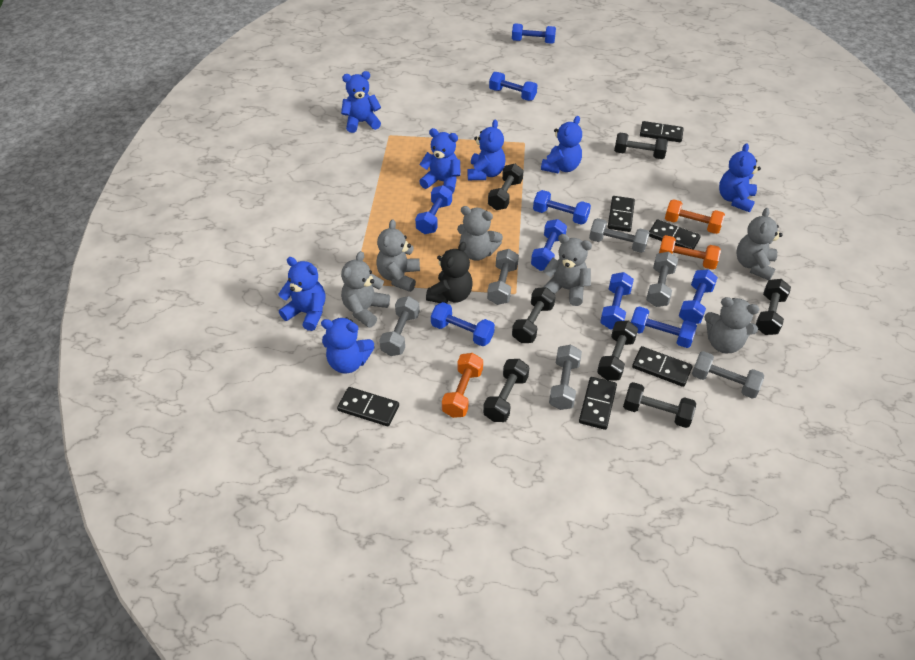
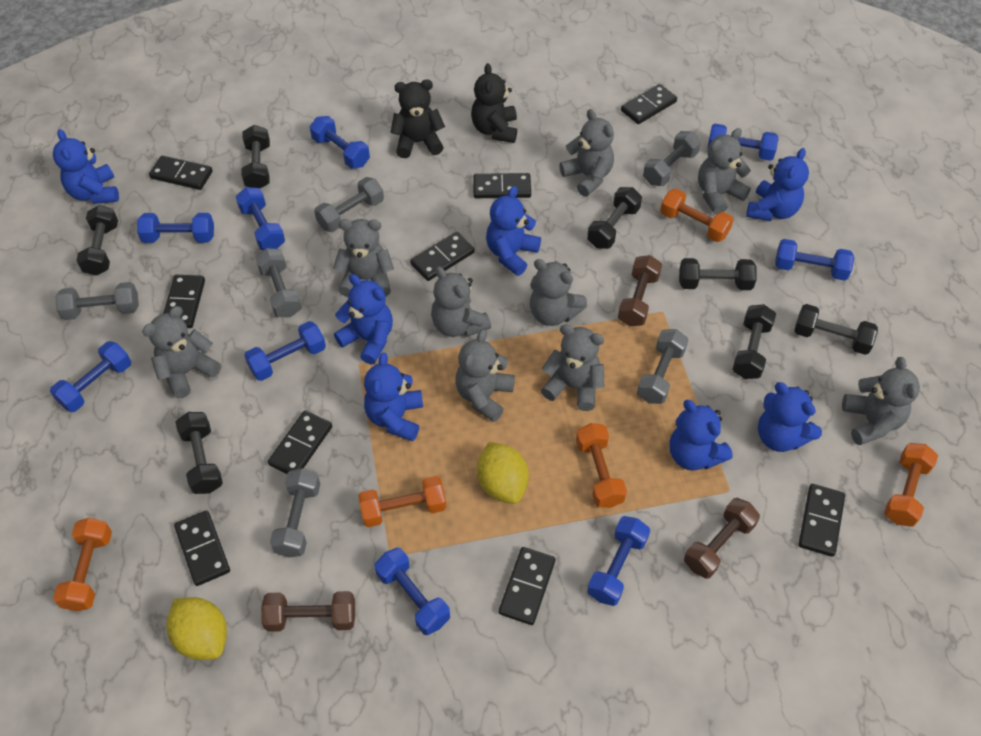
black domino: [337,387,399,426] [579,377,617,430] [608,196,635,232] [632,346,692,387] [640,121,684,142] [649,219,701,250] = 6 -> [149,156,213,190] [163,275,205,328] [174,510,230,586] [268,411,332,474] [410,232,475,281] [473,173,531,198] [499,547,555,625] [621,84,677,124] [798,484,845,557] = 9
black teddy bear: [426,242,473,303] = 1 -> [390,79,445,158] [471,63,517,143] = 2
brown dumbbell: none = 0 -> [261,591,355,632] [618,255,662,326] [684,498,760,579] = 3
grey teddy bear: [341,251,390,328] [376,219,420,292] [457,206,503,261] [543,234,592,306] [704,297,759,353] [737,208,783,280] = 6 -> [142,306,221,398] [333,219,394,297] [431,266,491,337] [455,329,515,422] [530,259,587,326] [541,324,604,411] [559,109,614,197] [698,128,751,214] [842,357,920,445] = 9
orange dumbbell: [442,353,483,418] [659,235,721,270] [665,199,725,234] = 3 -> [53,518,112,611] [358,476,446,527] [576,423,627,508] [660,188,734,242] [884,443,938,527] = 5
yellow lemon: none = 0 -> [166,597,227,660] [477,442,529,504] = 2

